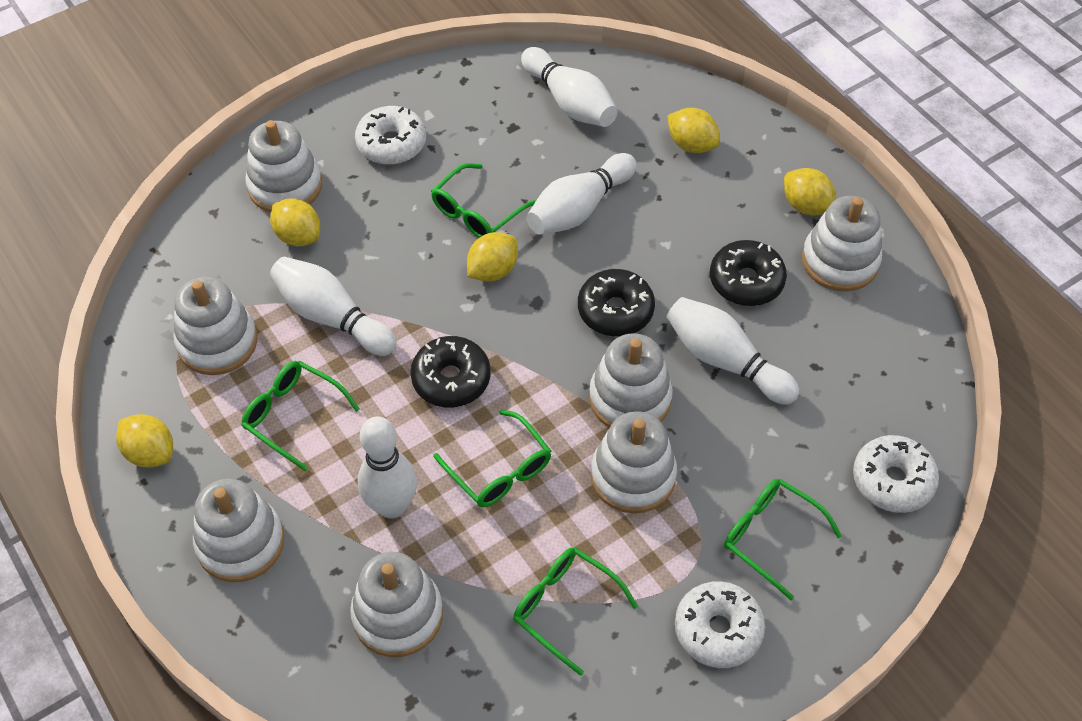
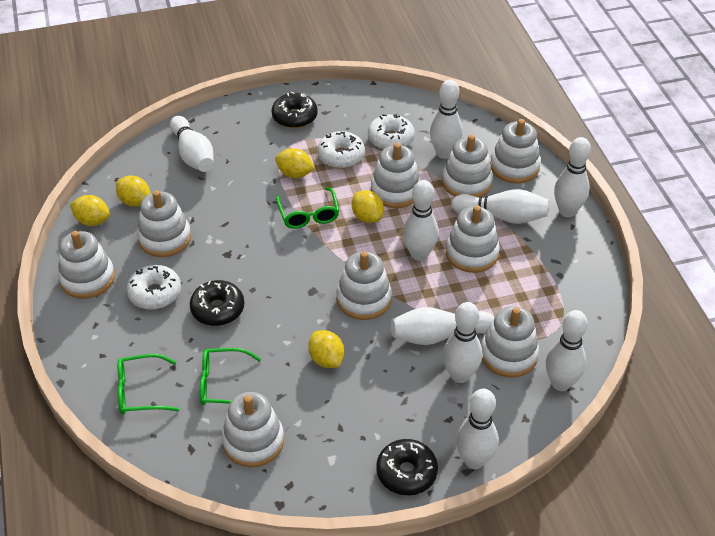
green glasses: [241,361,360,471] [431,163,536,238] [433,410,551,507] [513,547,638,676] [724,479,842,600] = 5 -> [117,354,179,414] [200,348,261,405] [276,187,339,229] = 3
white bowling pin: [270,257,397,356] [358,416,417,519] [521,47,618,127] [526,153,637,235] [666,297,799,405] = 5 -> [170,116,214,172] [391,307,495,345] [403,180,439,261] [430,80,463,159] [443,302,482,383] [451,189,549,224] [456,389,499,469] [546,310,588,391] [554,137,591,217] = 9
white stacking toy: [174,277,257,375] [193,479,284,582] [245,120,322,213] [350,552,443,657] [589,333,673,428] [590,411,677,514] [802,196,882,292] = 7 -> [58,231,115,299] [137,190,191,257] [222,392,284,467] [336,251,392,320] [371,143,421,208] [442,135,493,198] [446,205,500,273] [481,306,539,377] [490,119,541,184] = 9

